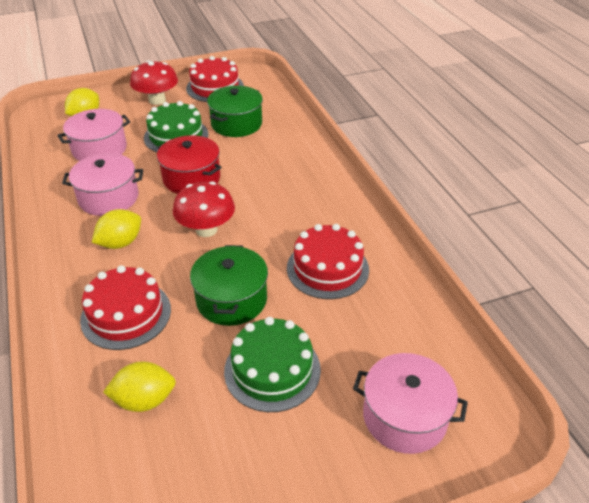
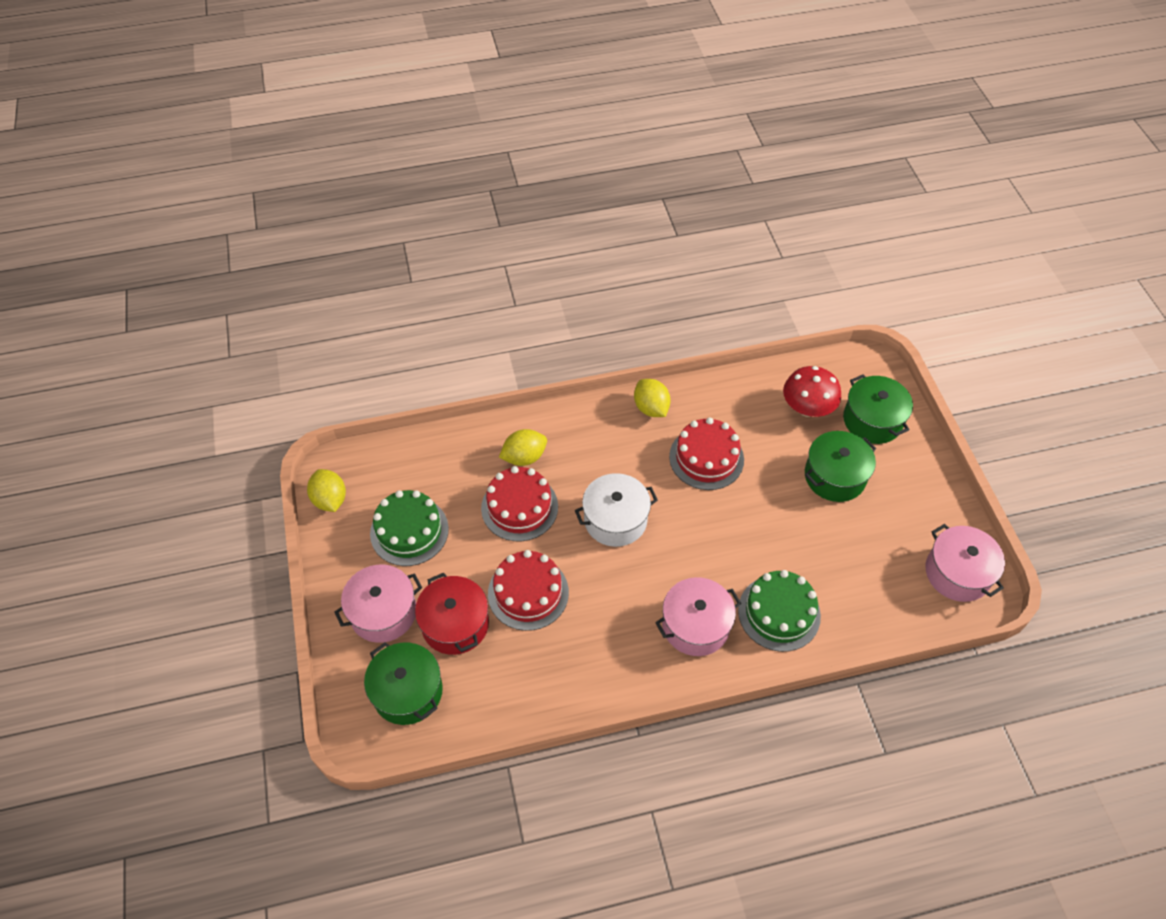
green pot: [190,245,268,326] [207,85,263,137] = 2 -> [364,642,443,725] [805,431,876,502] [843,374,913,444] = 3
red mushroom: [130,61,178,105] [173,181,235,237] = 2 -> [783,366,841,417] = 1
white pot: none = 0 -> [575,473,658,547] = 1

